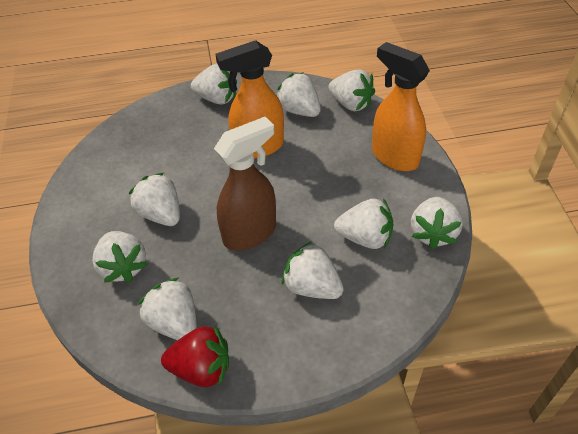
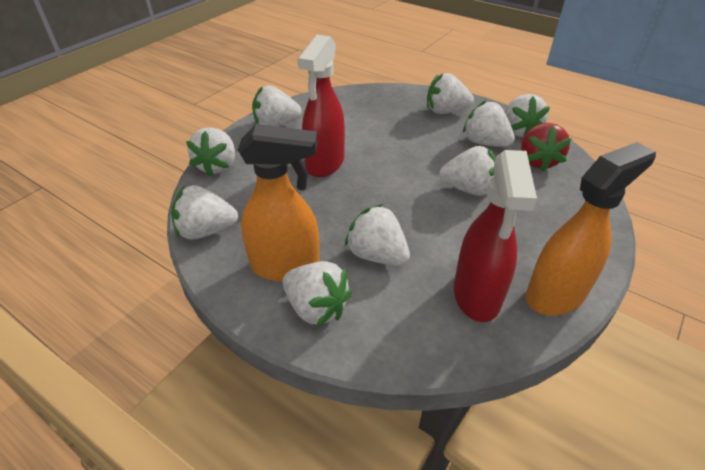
brown spray bottle: [214,117,276,251] = 1 -> none = 0
red spray bottle: none = 0 -> [298,34,345,178] [454,150,537,322] = 2

